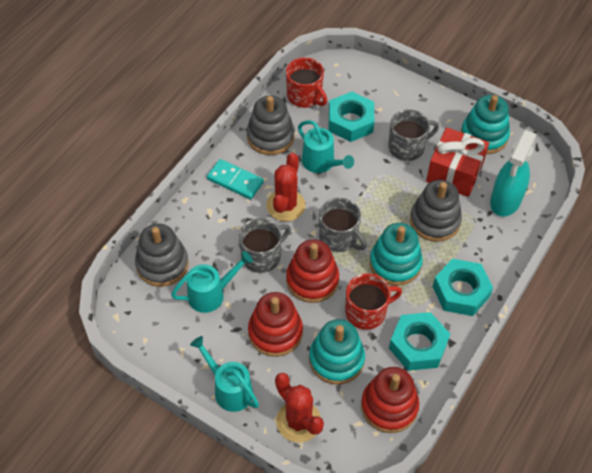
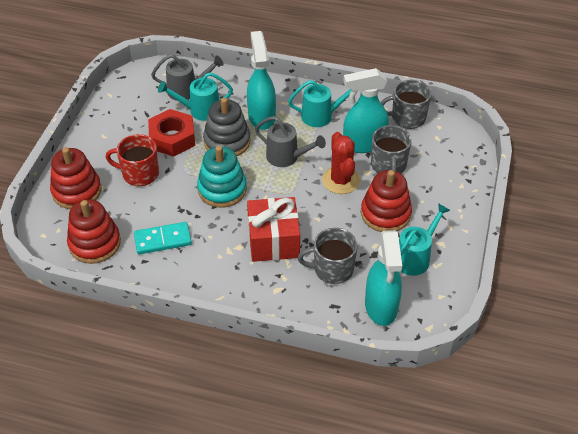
grey stacking toy: [135,224,189,287] [247,96,295,155] [410,180,462,242] = 3 -> [203,98,251,156] = 1
grey watering can: none = 0 -> [151,54,224,101] [255,116,326,167] = 2
red cactus: [266,153,306,221] [275,373,324,443] = 2 -> [322,132,360,194] = 1
red mug: [286,57,327,108] [345,273,402,330] = 2 -> [106,134,159,186] = 1
red nut: none = 0 -> [148,109,195,157] = 1
turquoise nut: [328,92,374,142] [389,312,450,371] [433,259,493,316] = 3 -> none = 0
turquoise spray bottle: [490,130,537,217] = 1 -> [247,31,276,130] [343,68,389,153] [365,230,402,326] = 3
turquoise stacking toy: [309,319,365,384] [370,223,423,286] [461,95,510,154] = 3 -> [197,146,247,208] = 1

